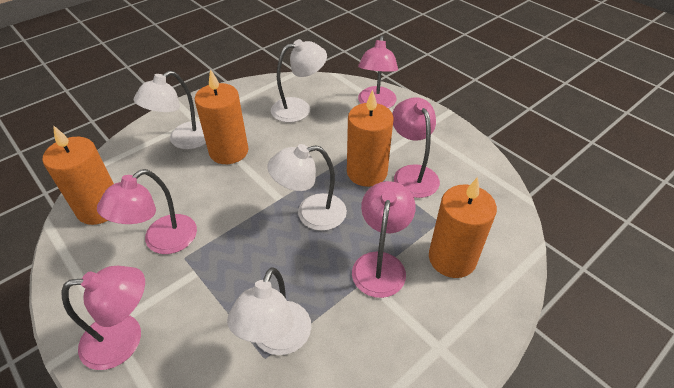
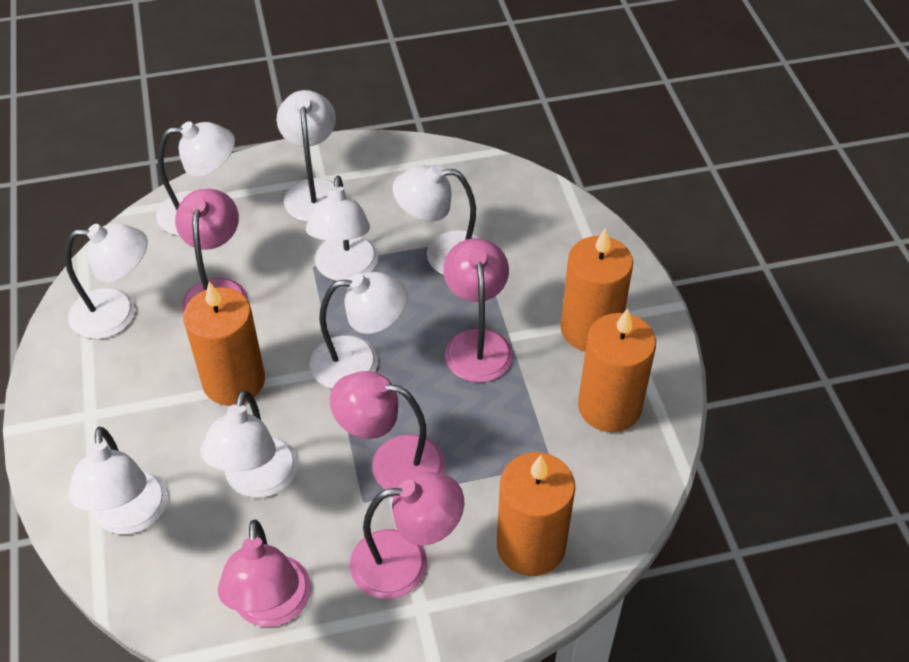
white lamp: [134,71,206,149] [227,267,311,355] [267,144,347,231] [271,39,327,123] = 4 -> [65,223,148,339] [69,427,168,534] [156,121,235,236] [200,390,298,498] [277,90,336,222] [306,176,378,281] [310,272,408,389] [392,164,482,275] = 8

